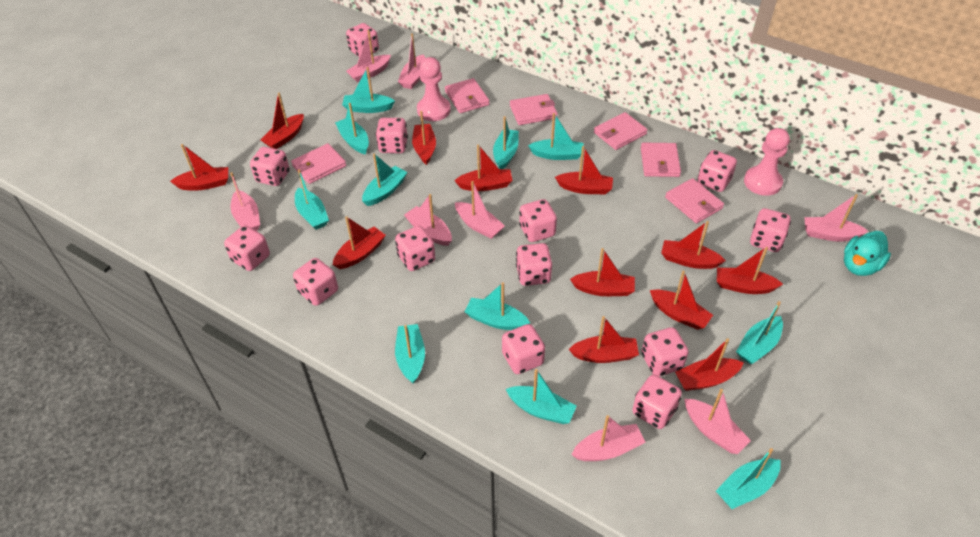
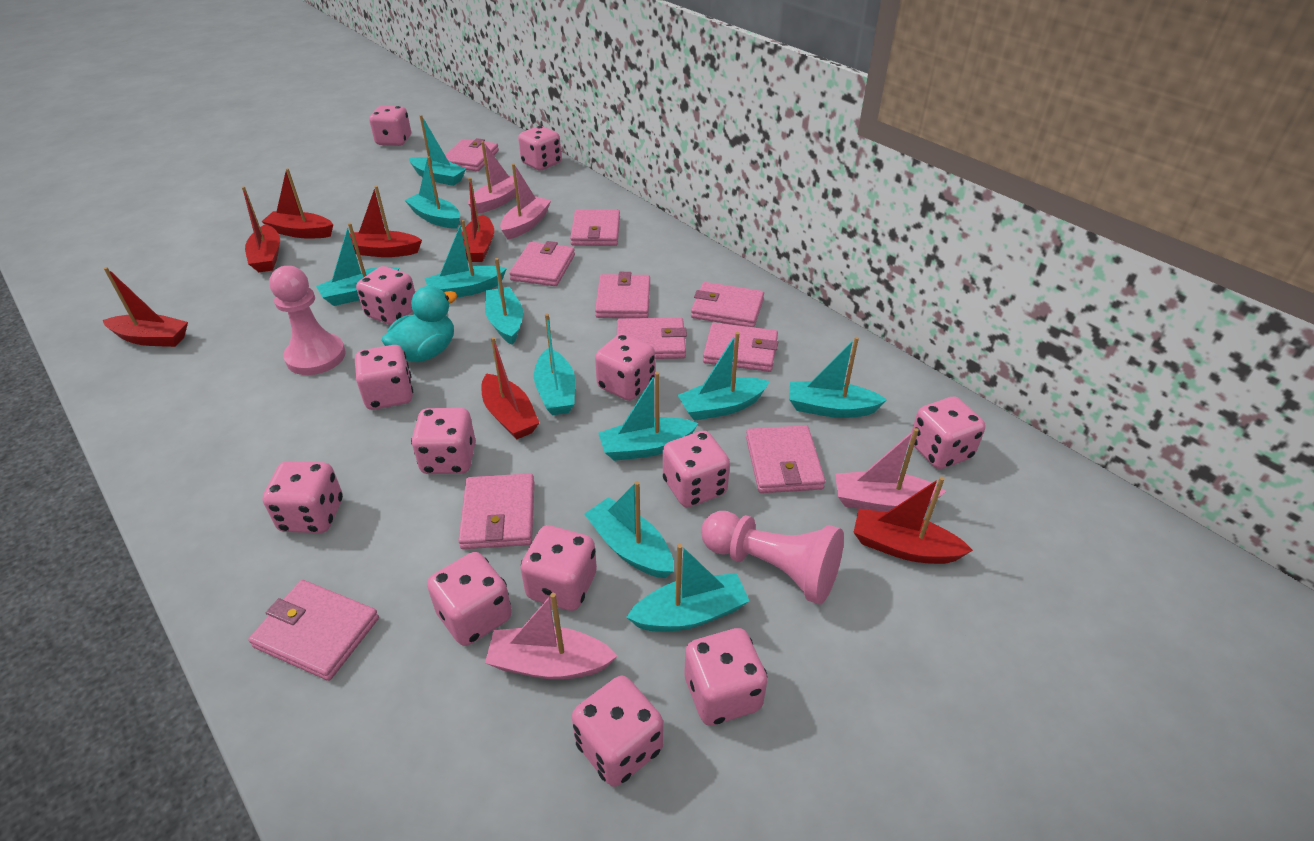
pink boat: [230,172,260,231] [346,30,391,82] [398,33,425,89] [404,194,452,246] [455,181,505,239] [571,415,646,461] [685,389,751,454] [804,194,868,241] = 8 -> [468,141,516,214] [485,593,617,680] [500,163,551,240] [835,428,946,512] = 4
pink wallet: [291,143,346,184] [445,78,489,113] [510,94,558,125] [594,112,648,150] [641,143,681,177] [665,178,724,224] = 6 -> [248,580,379,681] [445,138,499,171] [458,473,534,549] [509,241,575,286] [570,209,620,246] [595,272,650,318] [617,317,687,359] [691,282,764,327] [703,323,778,372] [746,425,825,493] = 10
red boat: [170,144,228,191] [261,93,304,149] [333,216,386,269] [412,111,436,165] [454,144,513,191] [555,146,613,194] [569,316,639,363] [570,248,635,296] [650,271,713,330] [661,221,726,269] [675,338,744,391] [717,247,783,294] = 12 -> [103,267,188,347] [242,186,280,272] [261,168,333,238] [350,186,422,257] [462,177,494,262] [482,337,539,439] [854,477,973,564] = 7

